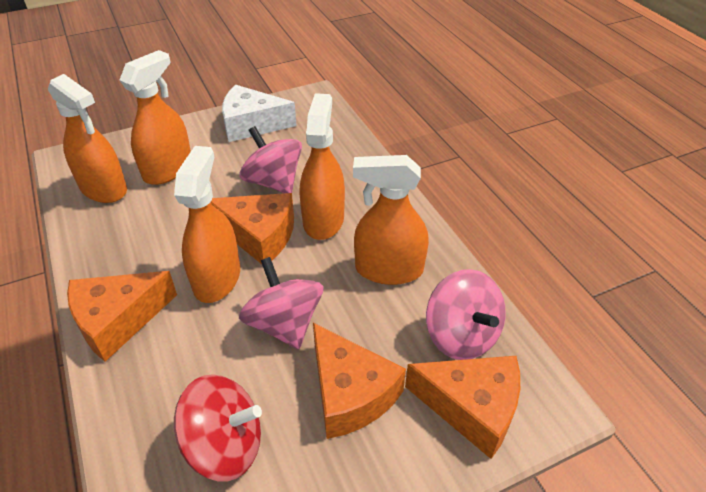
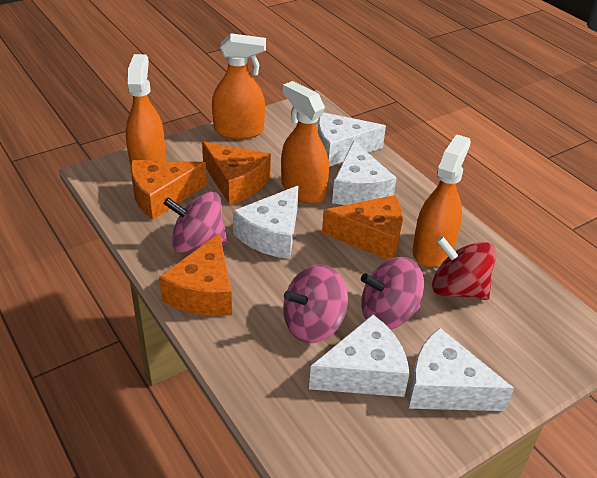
orange spray bottle: [48,74,127,203] [120,50,191,185] [174,146,240,303] [300,93,345,240] [353,155,429,285] = 5 -> [126,54,166,167] [212,33,266,139] [281,81,329,204] [412,134,471,267] = 4
white cheese: [222,85,297,142] = 1 -> [233,185,299,259] [309,315,410,397] [318,112,386,167] [332,141,397,205] [408,328,514,411] = 5

